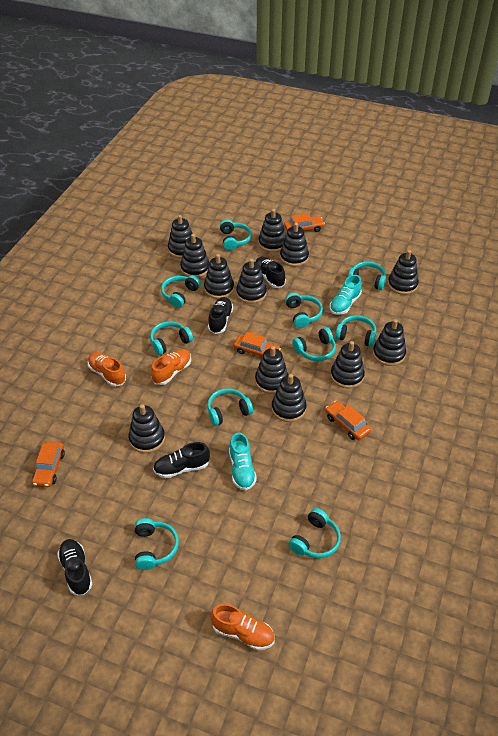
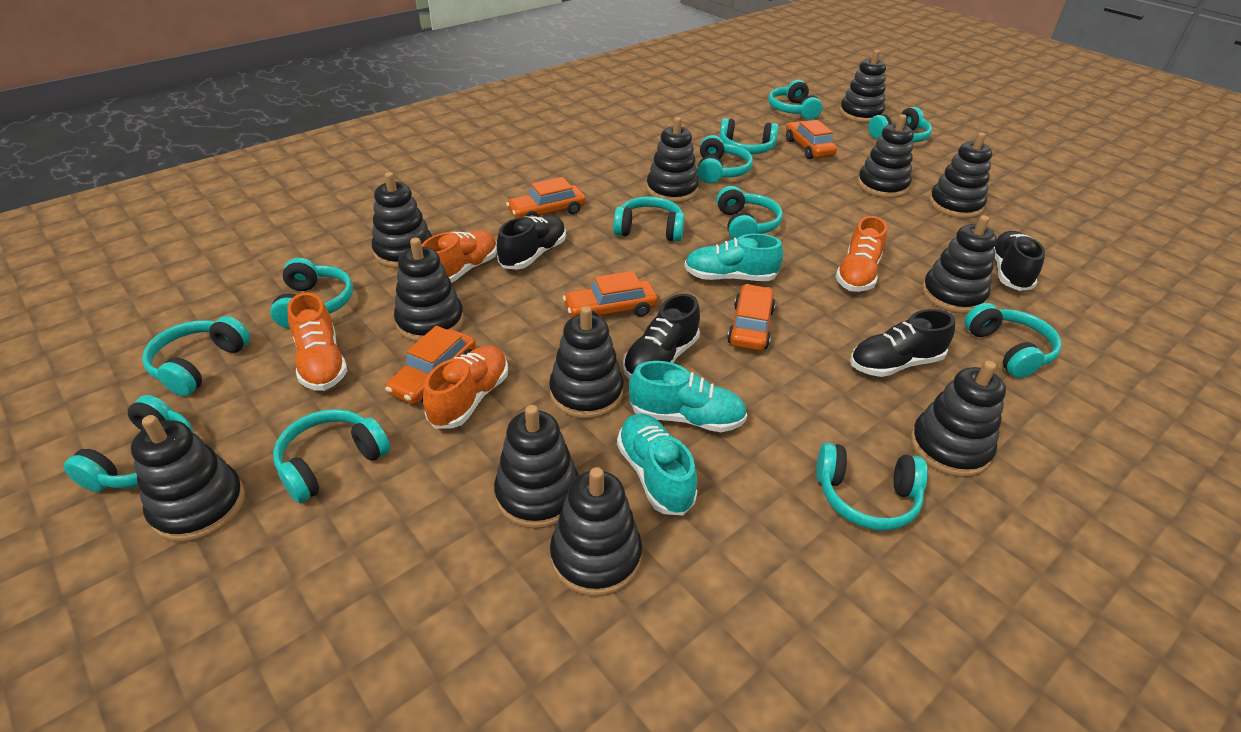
orange car: [32,441,65,487] [234,332,281,357] [284,213,325,232] [325,401,371,440] = 4 -> [385,326,476,405] [506,177,586,218] [563,271,658,318] [727,284,775,351] [786,120,837,159] = 5
orange shoe: [88,352,126,387] [151,349,191,385] [210,604,275,650] = 3 -> [288,292,347,391] [422,231,497,283] [423,345,508,429] [835,216,887,292] = 4
turquoise headphones: [135,518,179,570] [150,321,193,355] [161,275,201,308] [207,388,253,426] [220,219,252,251] [285,293,323,328] [288,508,341,558] [292,327,336,361] [335,315,376,347] [348,262,386,290] = 10 -> [63,395,194,492] [142,316,250,396] [270,258,353,329] [273,409,390,503] [613,196,685,242] [697,135,753,183] [716,186,783,239] [719,118,779,154] [768,80,822,120] [816,442,928,531] [868,107,932,142] [964,303,1062,378] = 12
turquoise shoe: [229,433,257,491] [330,275,362,315] = 2 -> [617,413,697,515] [629,361,747,432] [684,234,783,281] = 3

